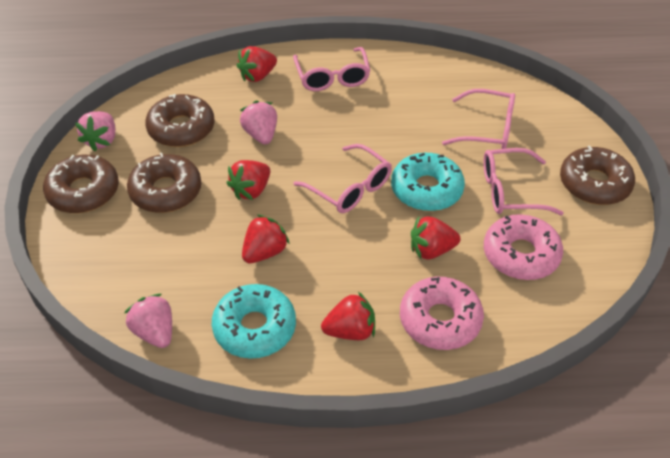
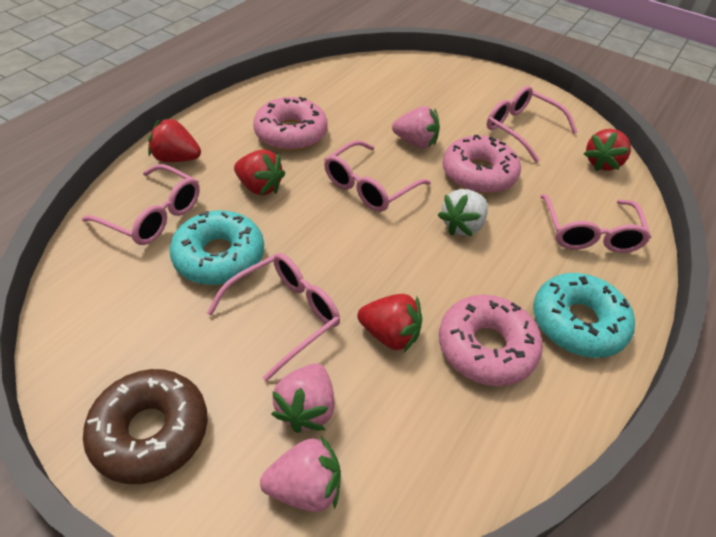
brown donut: [43,155,119,213] [127,153,201,213] [145,94,215,147] [560,145,635,205] = 4 -> [83,369,208,484] = 1
pink donut: [400,277,484,350] [484,214,563,280] = 2 -> [253,97,328,151] [439,295,543,386] [442,135,521,194] = 3
pink glasses: [293,47,370,91] [293,144,392,213] [442,89,515,149] [483,148,564,215] = 4 -> [82,164,200,245] [207,253,340,382] [324,140,431,212] [487,86,578,163] [540,194,651,253] = 5
red strawberry: [227,160,270,200] [237,46,277,82] [242,215,290,263] [321,292,375,340] [411,216,460,259] = 5 -> [148,118,201,162] [234,150,285,195] [357,294,422,352] [584,129,631,171] = 4
white strawberry: none = 0 -> [438,189,488,236] = 1

